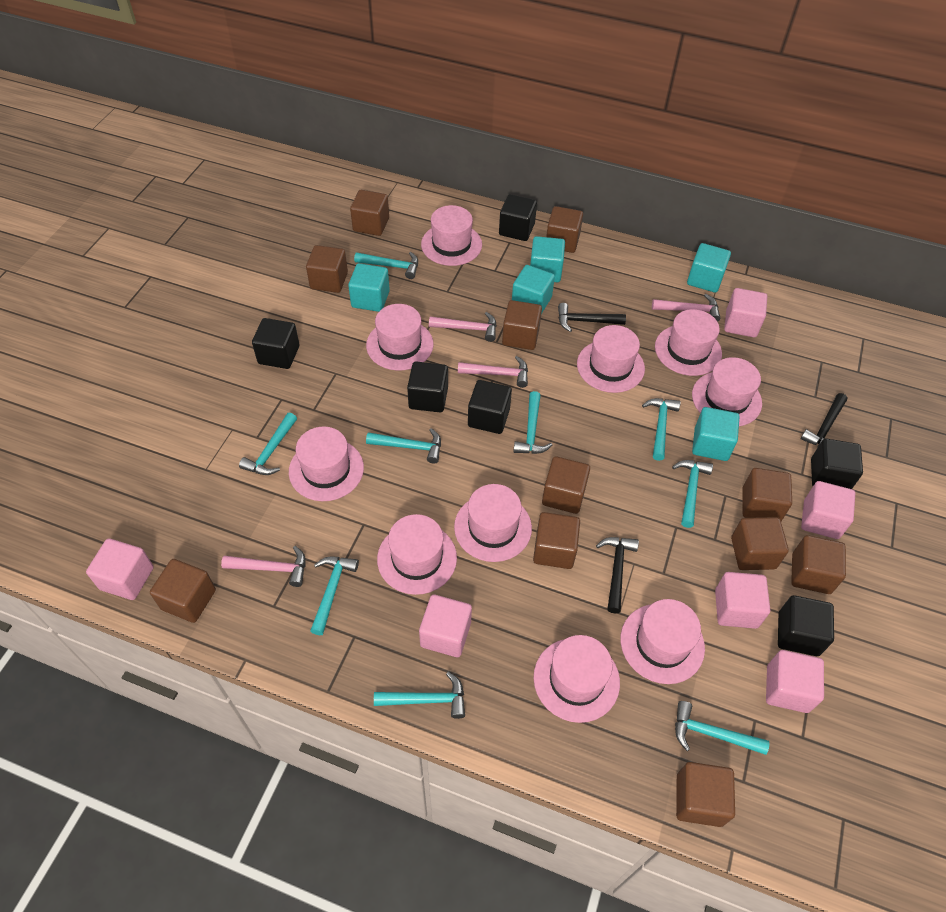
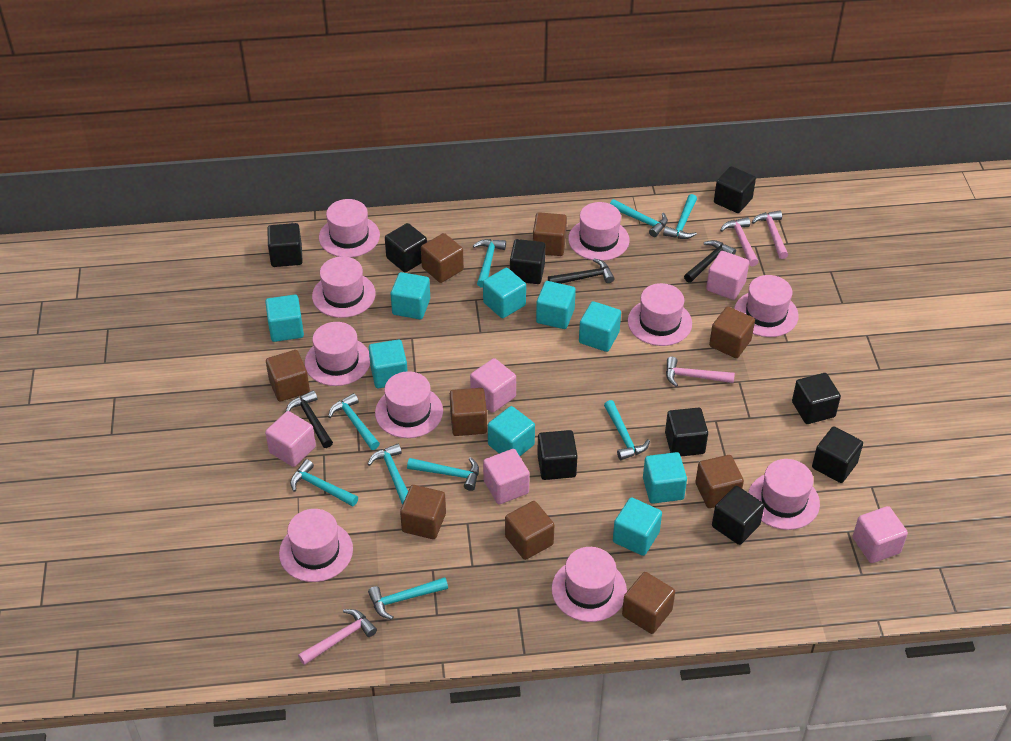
black cube: [252,318,300,369] [407,362,448,412] [468,380,512,434] [499,194,537,241] [778,595,834,656] [811,439,863,489] = 6 -> [267,223,303,267] [385,223,427,272] [510,239,545,284] [537,430,578,480] [665,408,708,456] [712,486,764,545] [714,166,756,213] [792,373,841,424] [812,427,863,483] = 9
brown cube: [150,559,216,623] [306,245,348,293] [350,190,389,236] [502,300,542,350] [533,512,580,569] [542,456,590,514] [546,206,583,253] [676,762,735,827] [731,517,789,570] [743,468,792,521] [791,535,846,594] = 11 -> [266,350,310,402] [400,485,446,539] [421,233,464,283] [450,388,487,436] [505,501,554,560] [533,212,567,256] [622,572,675,634] [695,455,744,508] [709,307,755,358] = 9
pink cube: [86,538,153,600] [419,594,472,657] [715,572,770,629] [724,288,767,337] [766,650,824,713] [801,481,855,539] = 6 -> [265,411,316,467] [470,358,516,413] [483,449,530,504] [706,251,749,300] [853,506,908,563] = 5
turquoise cube: [348,263,390,312] [512,265,555,314] [530,236,565,282] [687,243,731,293] [692,407,739,461] = 5 -> [265,295,304,342] [369,339,408,389] [391,272,430,319] [483,268,526,318] [488,406,535,456] [536,281,576,329] [579,301,621,352] [613,497,662,556] [643,452,687,504] = 9

